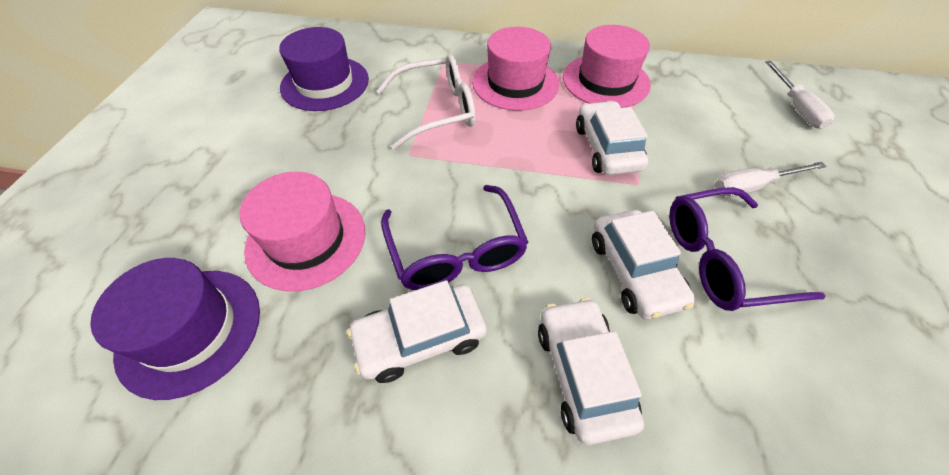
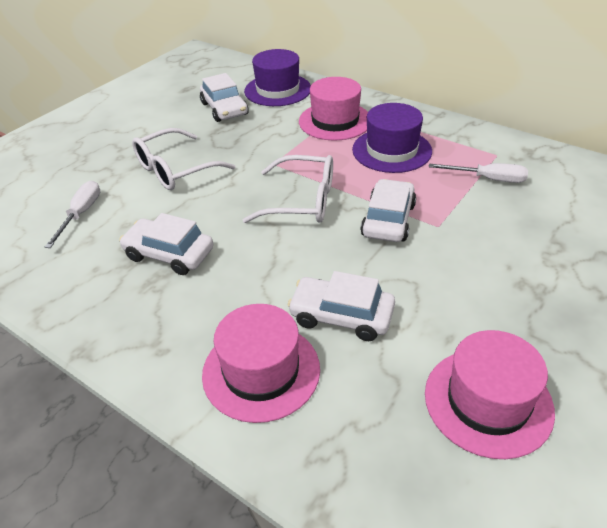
purple glasses: [381,185,529,290] [669,187,826,311] = 2 -> none = 0
white glasses: [376,54,476,149] = 1 -> [132,128,235,190] [243,155,333,223] = 2

